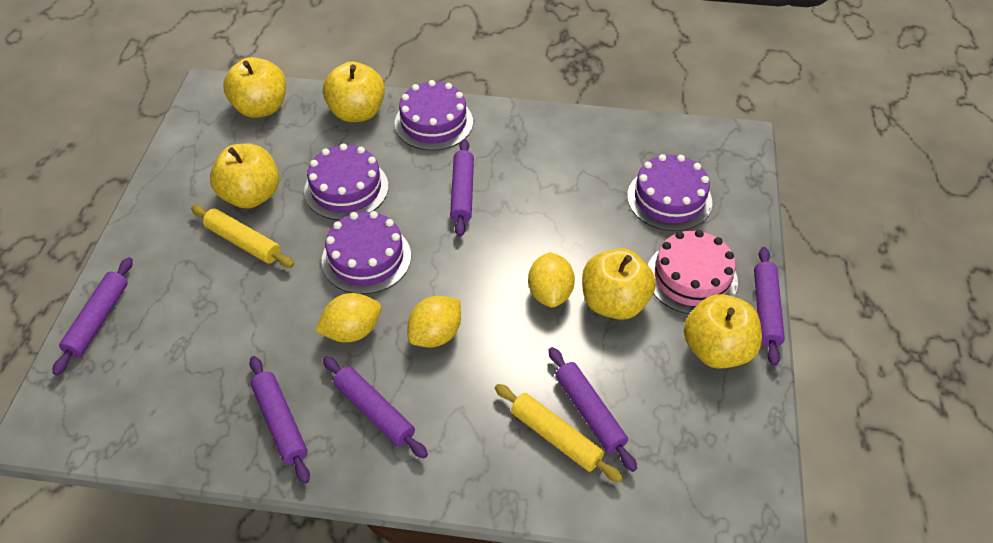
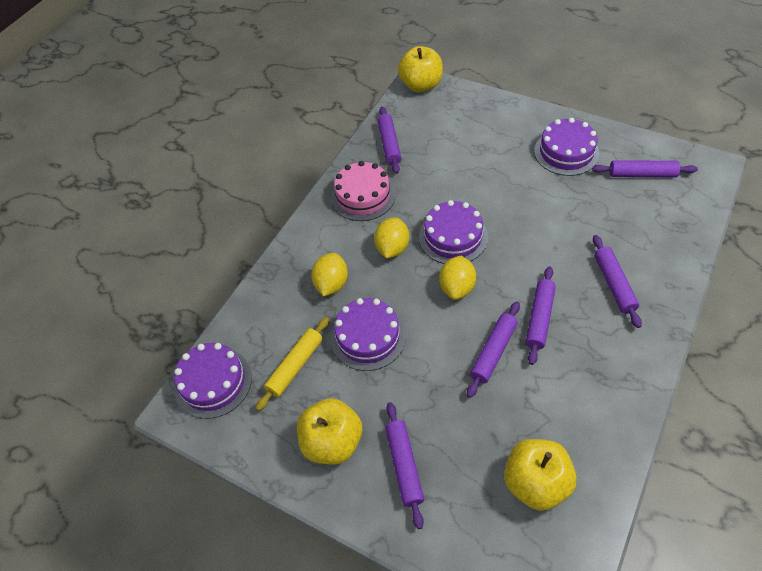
yellow apple: [210,143,279,209] [223,57,286,118] [323,62,385,122] [582,248,656,320] [684,294,762,369] = 5 -> [297,398,363,465] [398,46,443,92] [504,439,577,511] = 3
yellow rolling pin: [191,205,294,268] [495,384,623,482] = 2 -> [256,317,329,411] = 1

